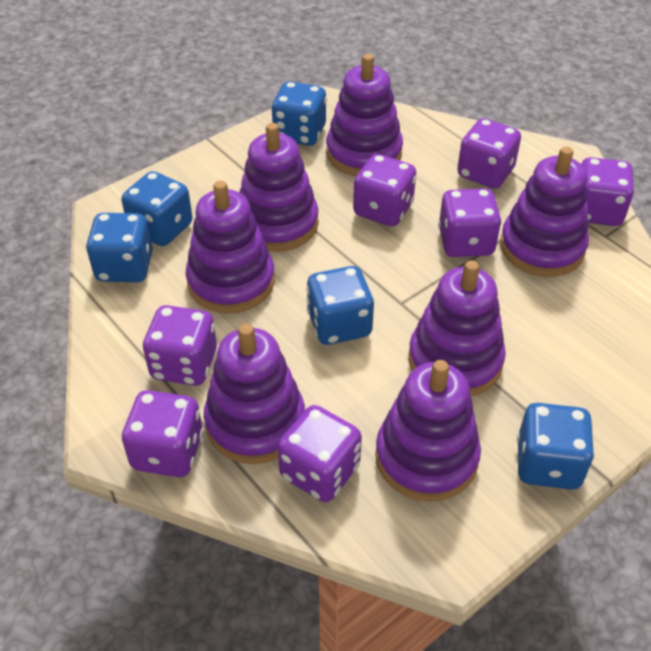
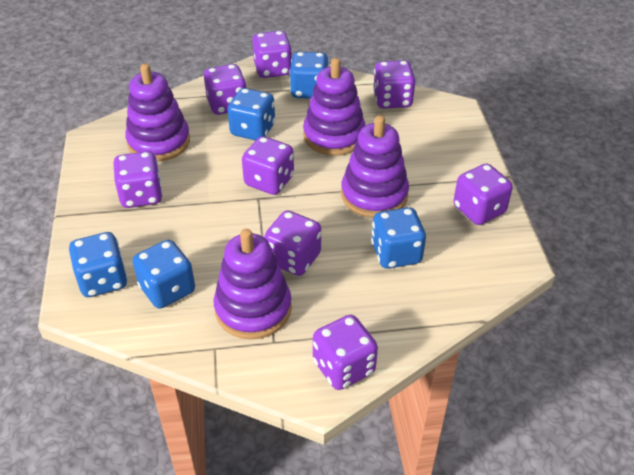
purple dice: [122,390,203,477] [143,305,217,386] [278,405,362,502] [353,154,416,226] [438,188,502,257] [457,118,521,188] [581,157,634,226] = 7 -> [113,151,163,208] [204,64,247,115] [242,136,294,195] [252,31,292,78] [264,210,321,276] [313,315,378,390] [373,60,415,109] [454,163,513,225] = 8
purple stacking toy: [186,181,275,313] [204,324,305,464] [239,123,319,252] [326,54,403,176] [375,360,481,502] [409,260,506,396] [500,146,589,277] = 7 -> [125,63,190,162] [214,229,292,339] [303,58,366,156] [341,115,409,218] = 4

